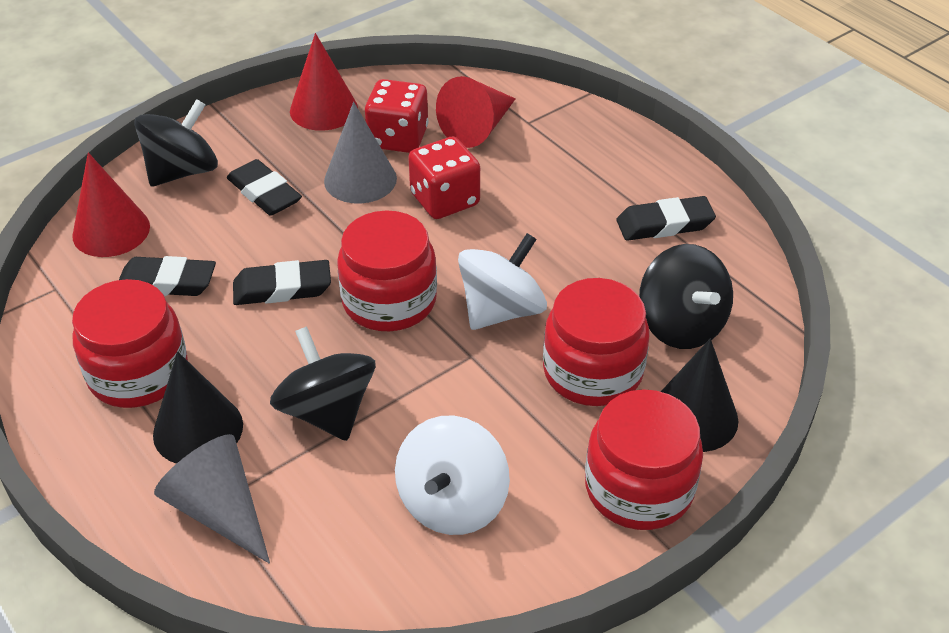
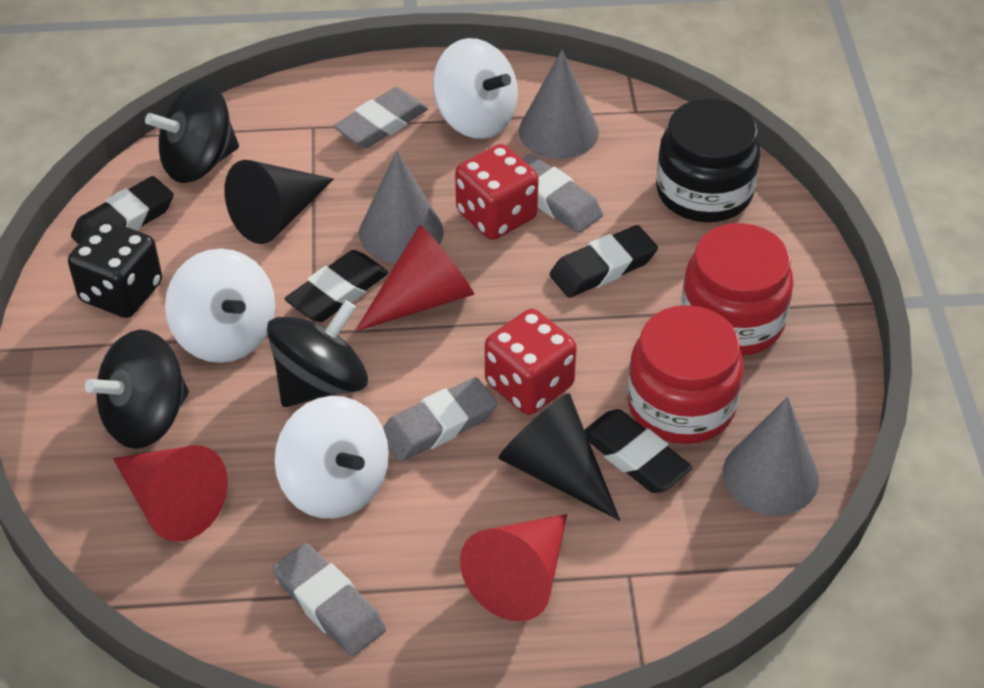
black dice: none = 0 -> [68,220,162,318] = 1
black jar: none = 0 -> [656,99,760,222] = 1
grey cone: [154,434,270,564] [324,102,397,204] = 2 -> [359,150,444,263] [519,49,599,159] [723,397,819,515] = 3
grey eraser: none = 0 -> [273,543,386,656] [333,87,428,148] [383,377,497,462] [522,154,603,233] = 4
red jar: [72,279,188,408] [337,210,437,331] [543,278,649,406] [585,389,703,530] = 4 -> [627,305,743,444] [681,223,794,356] = 2
white spinning top: [395,415,510,535] [458,233,547,330] = 2 -> [165,249,275,363] [275,396,389,519] [433,38,518,139] = 3

